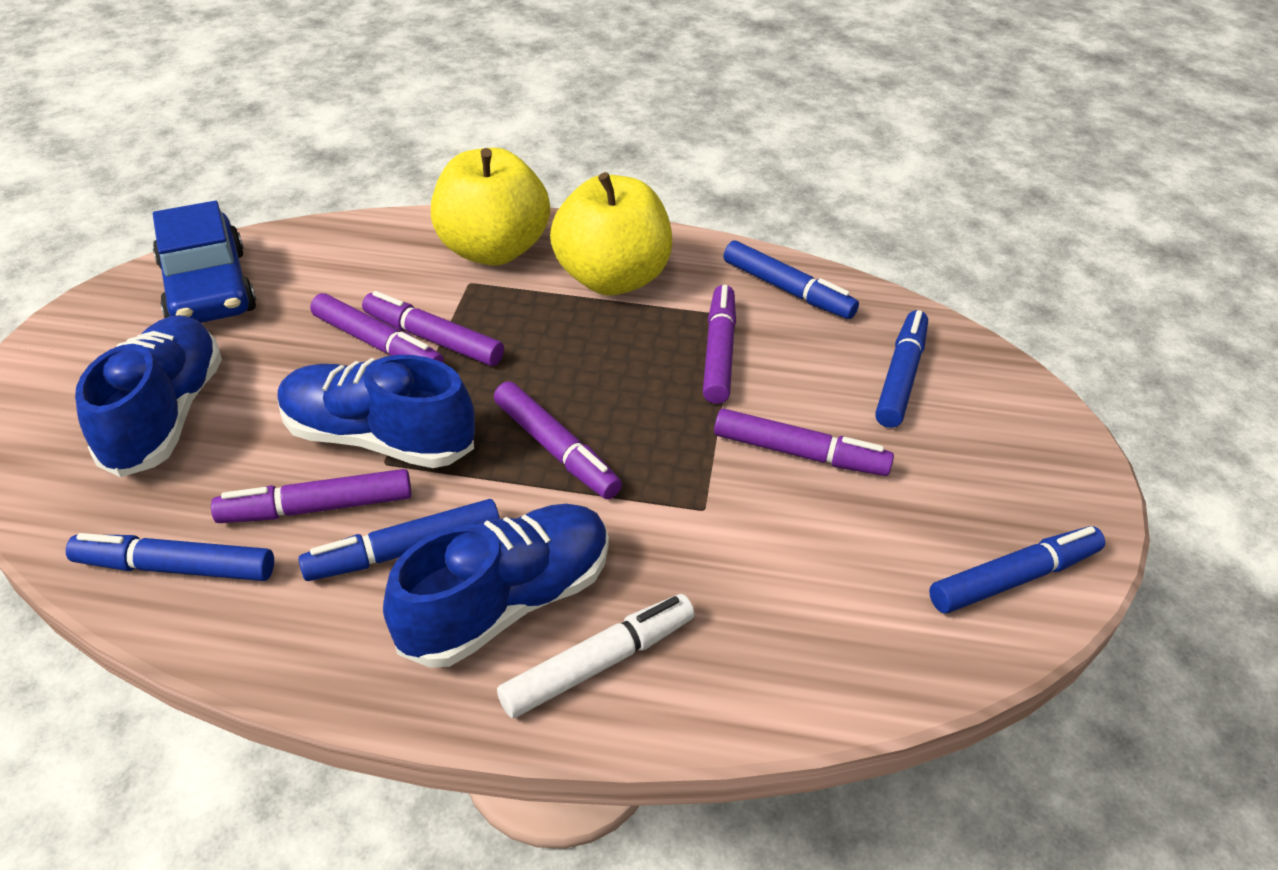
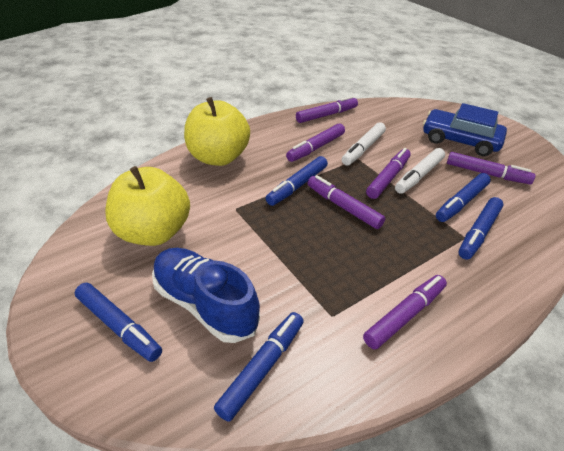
blue shoe: [75,315,222,477] [277,355,475,468] [383,504,609,668] = 3 -> [152,248,260,343] = 1
white marker: [497,594,694,718] = 1 -> [342,122,386,166] [395,148,445,194] = 2

